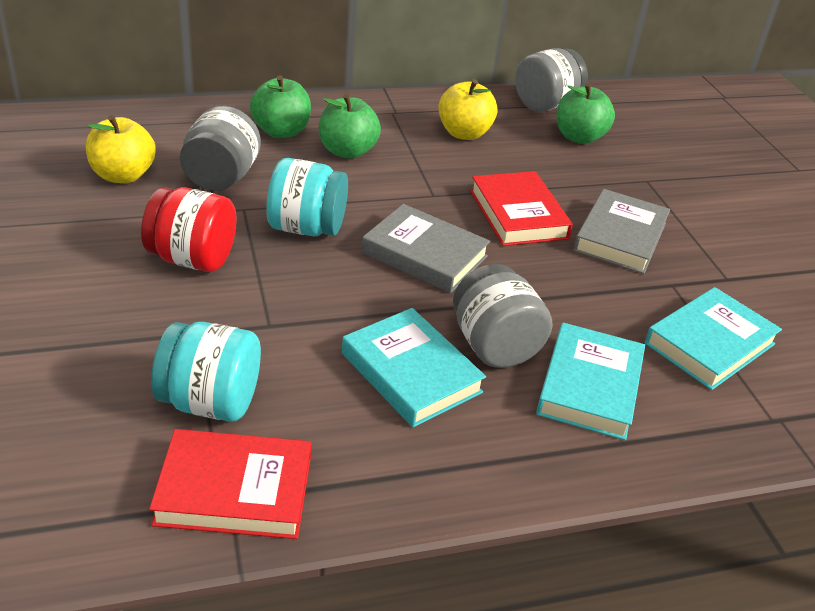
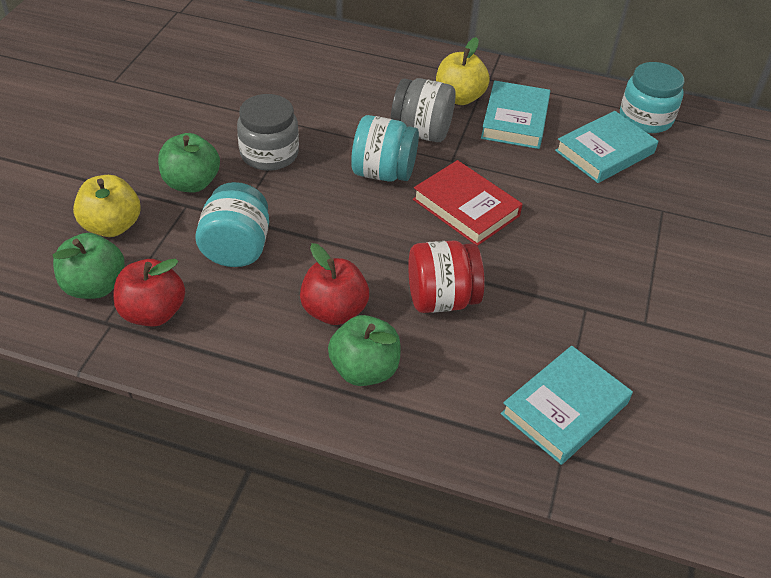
grey book: [362,204,490,293] [573,189,670,274] = 2 -> none = 0
grey jar: [180,106,261,191] [453,264,552,368] [515,48,588,112] = 3 -> [237,94,299,171] [391,78,455,142] = 2
red apple: none = 0 -> [113,259,185,326] [300,243,369,325] = 2
red book: [149,429,311,539] [470,171,573,246] = 2 -> [413,160,523,246] = 1
turquoise jar: [151,322,261,422] [266,158,348,236] = 2 -> [195,182,269,267] [351,115,419,182] [620,62,684,133] = 3

